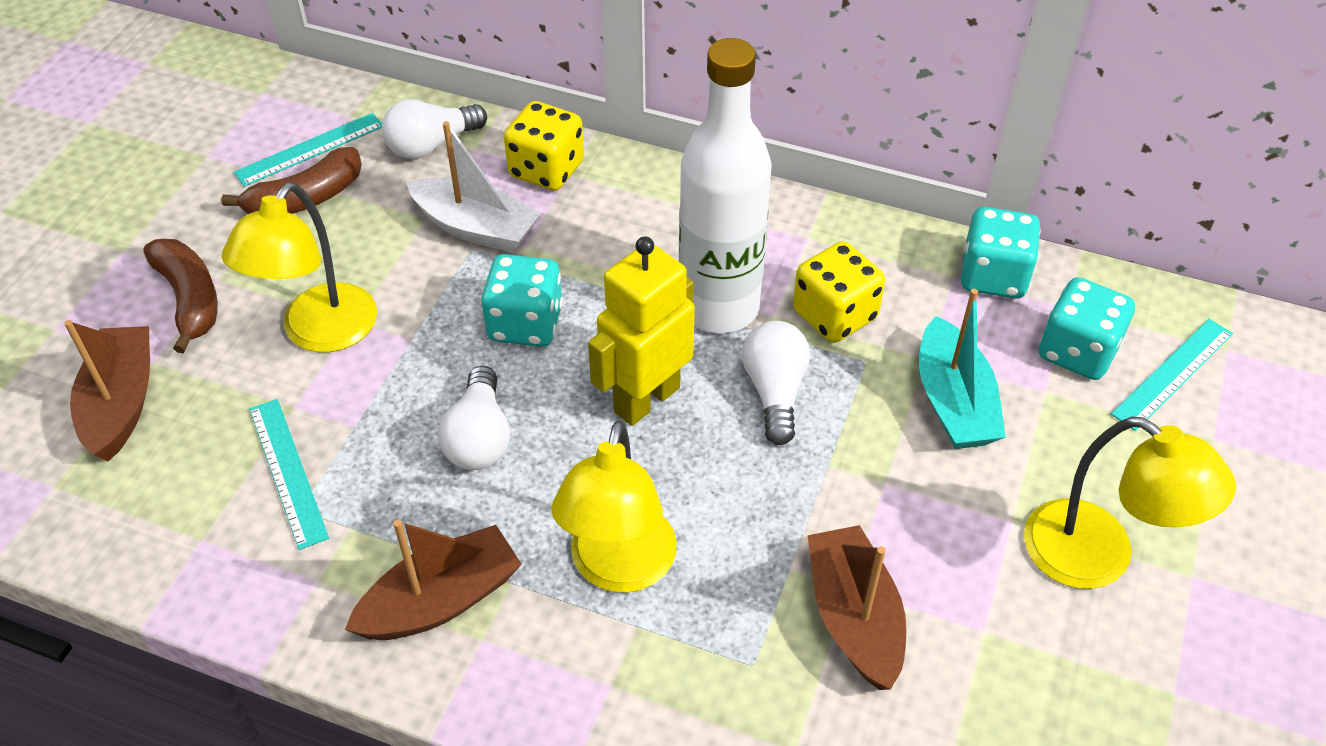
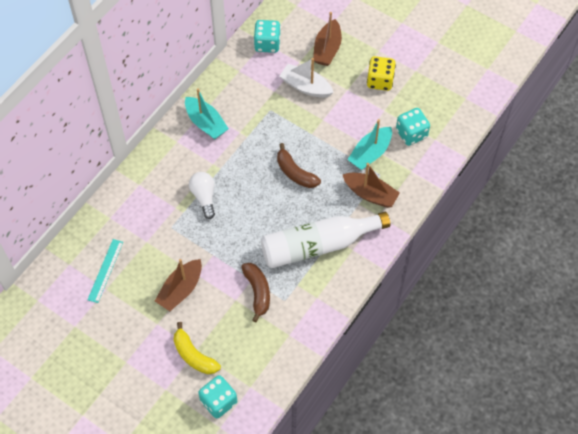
turquoise boat: [919,289,1006,449] = 1 -> [185,88,229,139] [347,119,392,170] = 2
turquoise ruler: [234,113,382,187] [249,399,329,550] [1111,319,1233,431] = 3 -> [87,239,123,303] = 1
white light bulb: [382,99,487,159] [438,366,510,470] [742,321,810,445] = 3 -> [189,172,215,219] = 1
yellow banana: none = 0 -> [173,322,221,374] = 1
yellow dice: [504,101,584,191] [793,241,885,343] = 2 -> [367,56,396,91] = 1
yellow lamp: [222,182,377,352] [551,420,677,593] [1024,416,1236,589] = 3 -> none = 0
yellow robot: [588,236,695,426] = 1 -> none = 0

